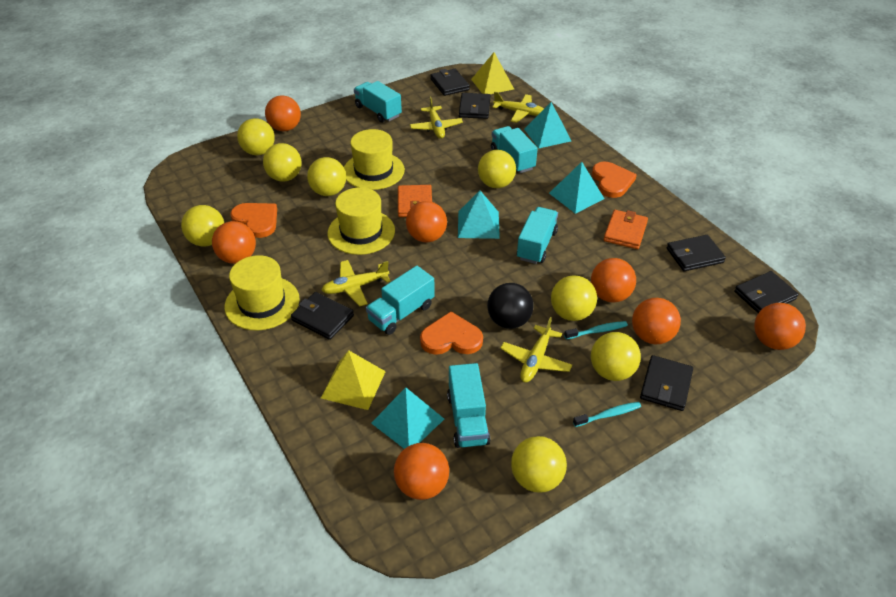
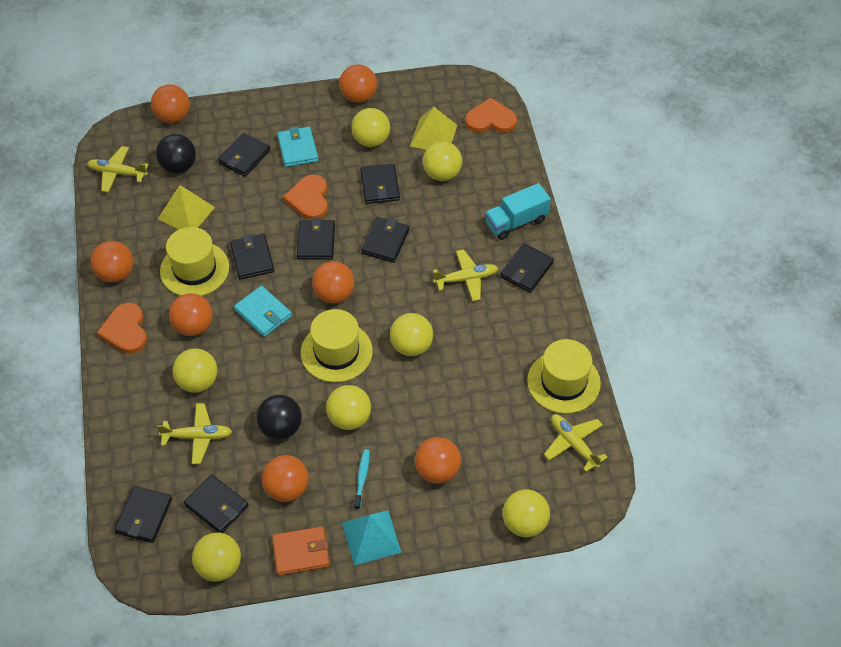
black ball: [487,283,534,329] = 1 -> [156,134,196,173] [256,395,302,440] = 2
black wallet: [291,292,354,340] [430,69,470,96] [459,93,490,119] [640,355,693,411] [667,235,726,271] [734,271,799,313] = 6 -> [114,486,172,543] [184,475,249,533] [218,133,270,177] [230,234,274,280] [297,218,335,260] [360,164,400,204] [361,217,409,263] [500,243,554,293] = 8
orange wallet: [398,185,432,217] [604,210,648,249] = 2 -> [272,527,330,575] = 1
turquoise pyramid: [371,387,444,449] [458,190,500,239] [524,102,571,148] [549,162,604,214] = 4 -> [342,510,401,566] = 1
turquoise toothbrush: [564,321,628,340] [573,402,641,427] = 2 -> [354,449,370,510] = 1
turquoise truck: [354,81,402,123] [366,266,435,335] [447,363,490,448] [491,126,538,173] [517,207,558,264] = 5 -> [485,183,551,240] = 1
turquoise wallet: none = 0 -> [234,286,292,337] [277,127,318,167] = 2
yellow ball: [181,205,224,246] [237,118,275,155] [263,143,302,182] [307,157,346,196] [478,150,516,188] [511,436,567,493] [551,275,597,321] [591,332,641,381] = 8 -> [173,348,217,393] [192,533,241,582] [326,385,371,430] [351,108,390,147] [390,313,433,356] [423,141,462,181] [503,489,550,537] = 7

